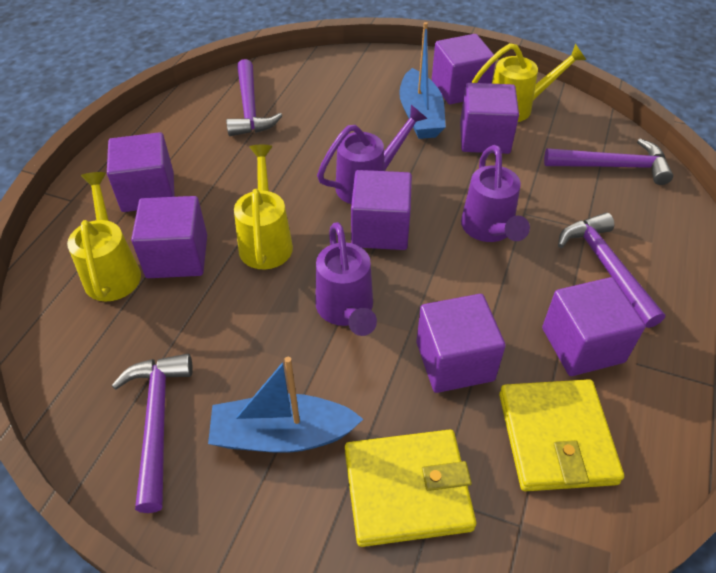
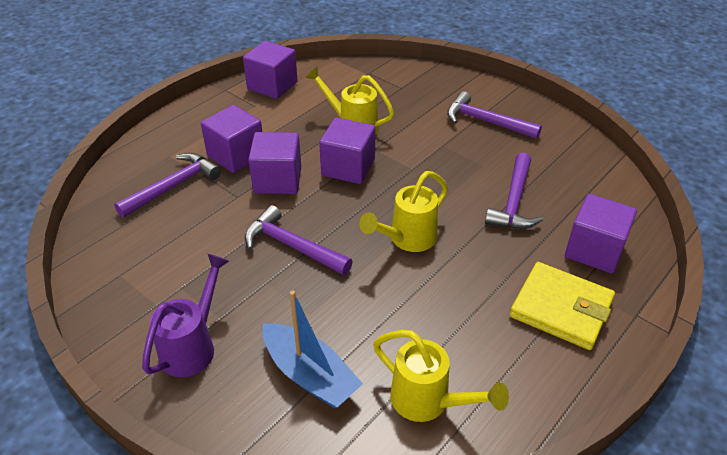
blue boat: [208,357,363,453] [399,22,446,139] = 2 -> [263,291,363,408] = 1
purple cube: [107,132,175,212] [131,196,207,278] [351,170,412,250] [416,294,506,393] [432,34,495,104] [460,83,519,154] [542,277,646,376] = 7 -> [201,105,262,173] [243,41,298,99] [248,132,301,194] [319,118,376,184] [565,194,637,273] = 5
purple watering can: [315,222,377,336] [317,105,427,204] [461,145,530,242] = 3 -> [142,254,229,377] = 1
yellow wallet: [345,430,476,547] [499,379,624,491] = 2 -> [510,262,615,350] = 1

